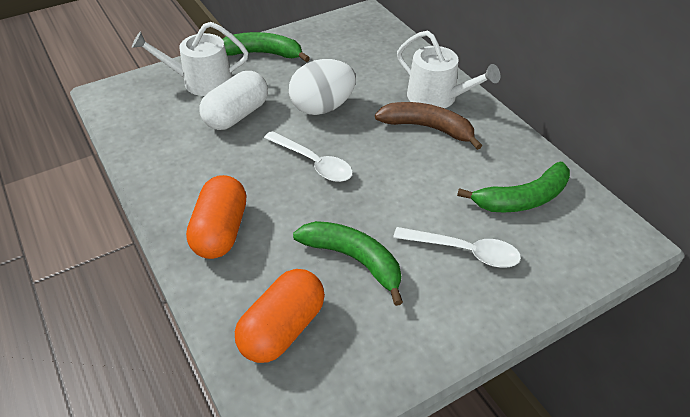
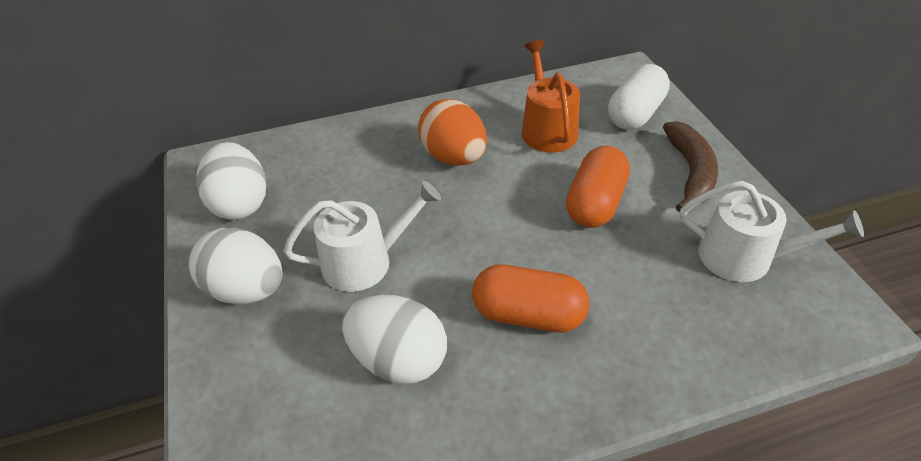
green banana: [223,32,310,62] [293,221,403,306] [457,162,570,212] = 3 -> none = 0
orange egg: none = 0 -> [418,99,487,165] = 1
orange watering can: none = 0 -> [521,40,580,153] = 1
white egg: [289,59,356,115] = 1 -> [189,228,283,304] [196,142,267,220] [342,295,447,384] = 3
white spoon: [264,131,353,182] [393,227,521,268] = 2 -> none = 0

